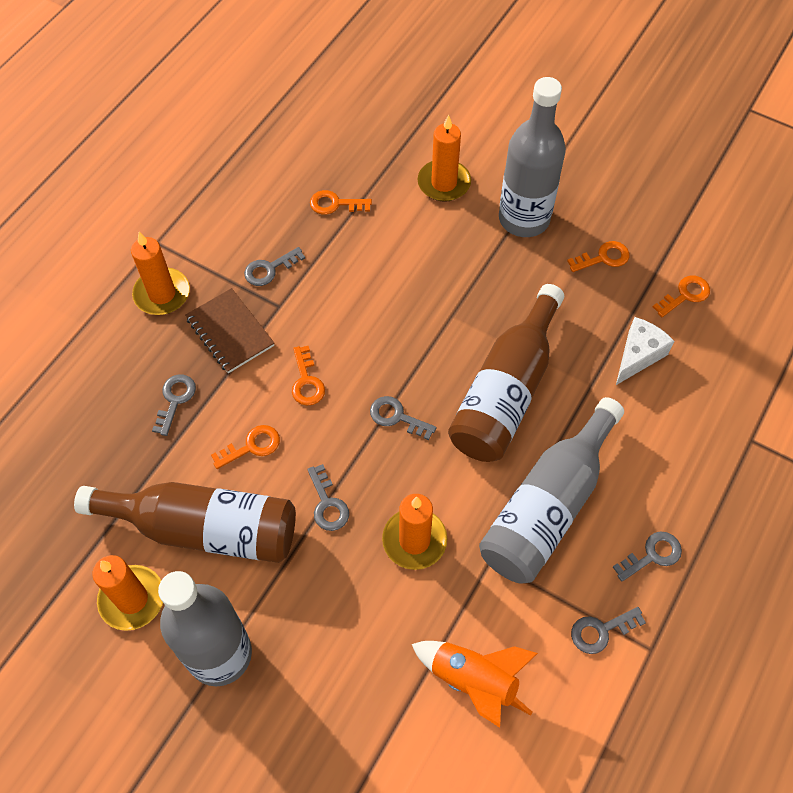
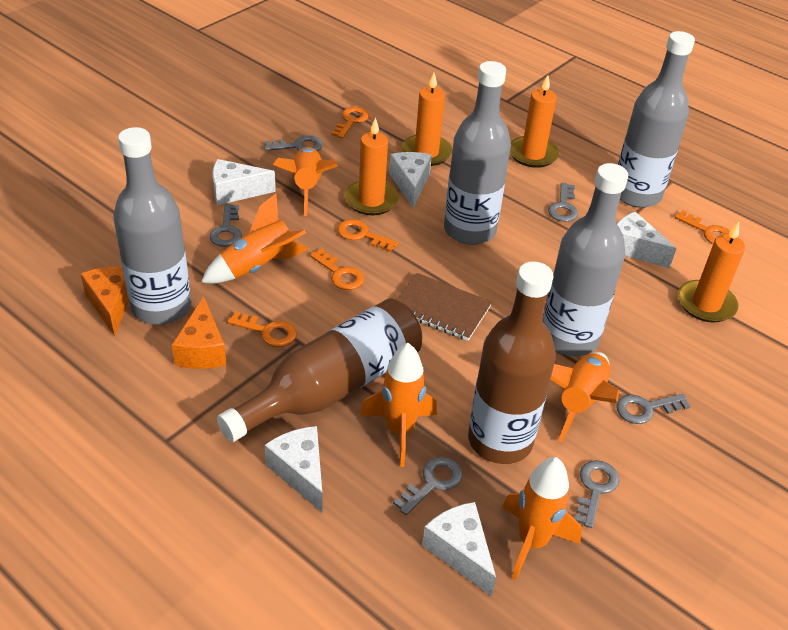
grey bottle: [158,571,252,686] [479,397,624,584] [499,77,566,237] = 3 -> [113,127,191,325] [444,61,511,245] [543,163,628,356] [618,31,695,208] = 4
orange cheese: none = 0 -> [81,266,129,336] [172,297,227,369] = 2
orange rocket: [412,641,538,728] = 1 -> [201,193,308,284] [273,147,338,216] [360,343,437,467] [502,457,582,581] [550,352,619,443] = 5
white cheese: [616,317,674,385] = 1 -> [212,159,276,205] [265,426,322,512] [389,152,432,208] [422,502,496,597] [617,212,677,268] = 5

